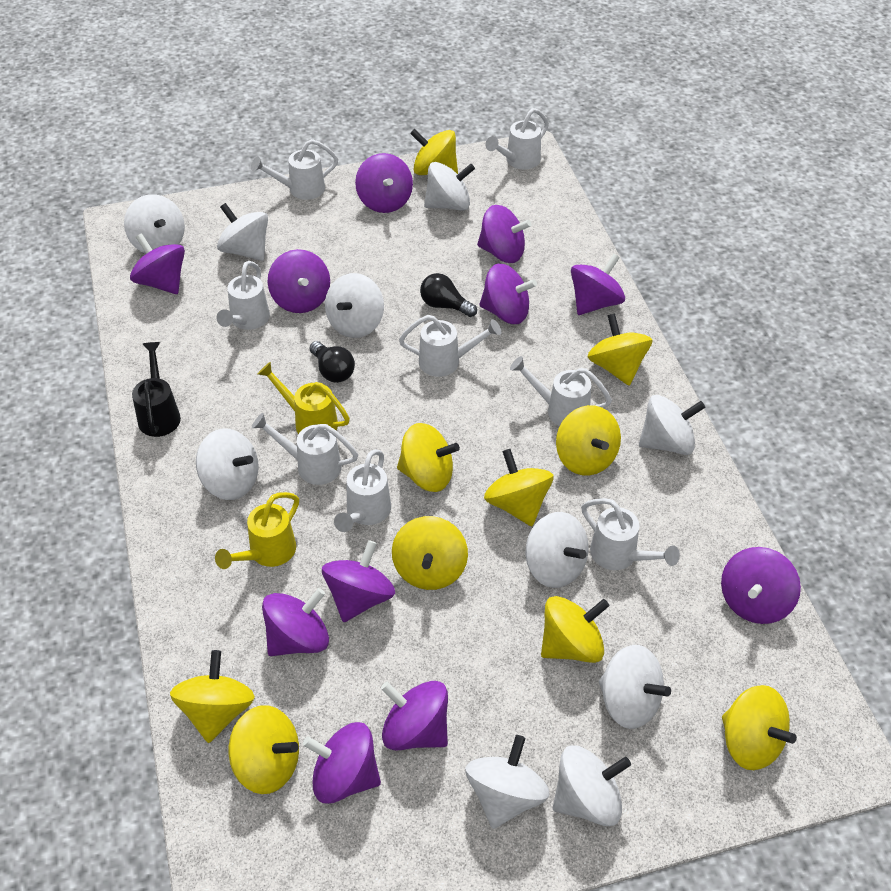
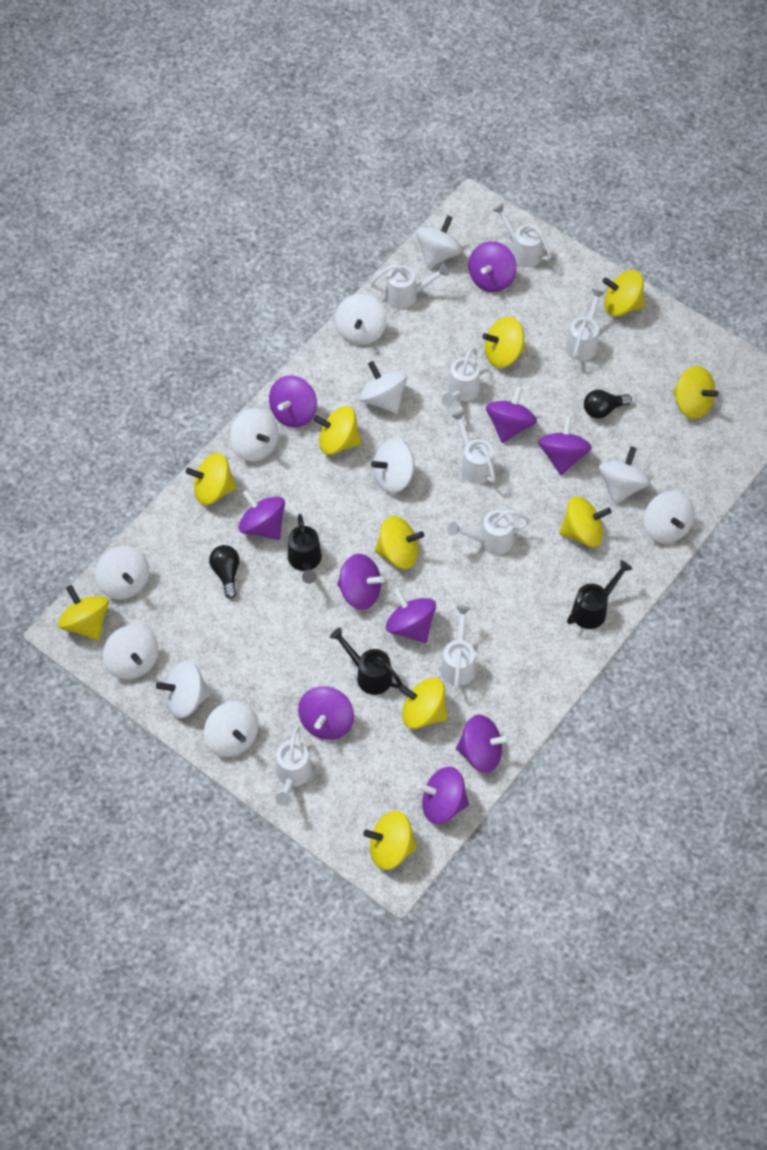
black watering can: [132,342,181,437] = 1 -> [288,514,322,584] [330,628,403,695] [567,560,632,629] = 3
purple spinning top: [130,233,185,294] [262,588,329,656] [268,249,330,313] [303,722,381,804] [322,540,395,622] [355,153,413,213] [381,681,448,751] [477,205,532,263] [479,264,537,324] [571,254,625,315] [721,547,801,624] = 11 -> [239,490,285,540] [269,375,317,428] [298,686,354,740] [337,554,385,610] [386,589,436,643] [417,767,469,824] [456,714,510,773] [469,241,517,292] [486,386,537,443] [538,416,592,475] = 10
white spinning top: [124,194,185,254] [196,428,259,500] [217,203,268,261] [325,273,384,338] [424,162,475,211] [465,735,550,829] [526,512,589,588] [553,745,631,826] [599,645,671,729] [639,395,705,455] = 10 -> [95,546,149,600] [103,625,159,680] [156,661,211,718] [204,701,259,757] [230,409,279,462] [335,294,386,345] [360,361,407,414] [371,439,415,493] [416,215,462,268] [599,446,650,504] [643,491,694,544] = 11
yellow watering can: [215,492,299,569] [258,362,350,434] = 2 -> none = 0

